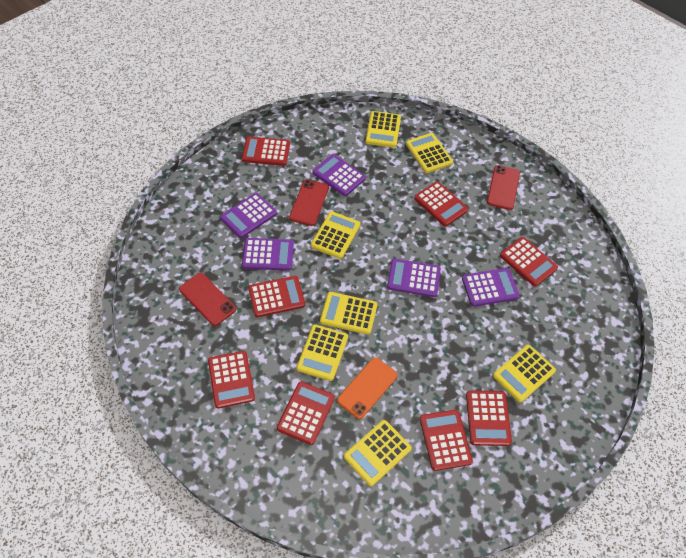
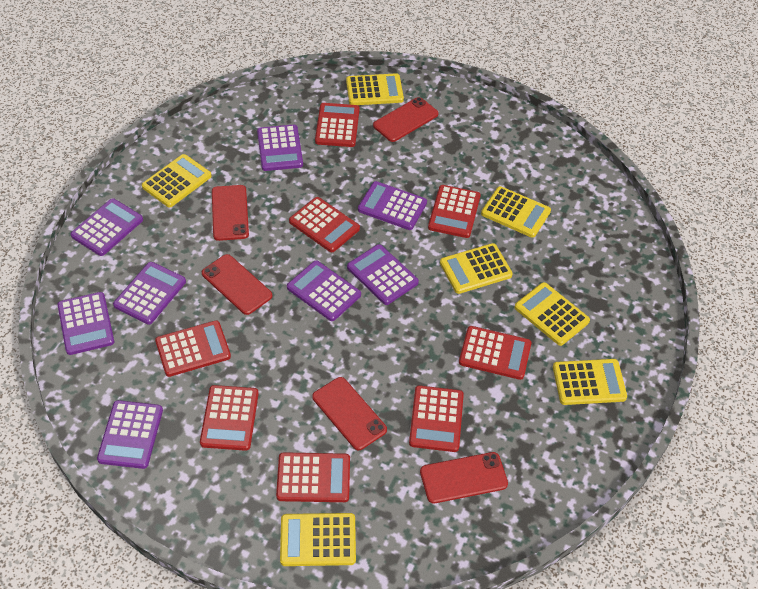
orange phone: [337,358,398,419] = 1 -> none = 0
purple calculator: [220,193,277,238] [242,238,294,271] [312,154,366,196] [387,259,441,297] [462,268,520,307] = 5 -> [58,292,114,355] [71,198,143,256] [97,400,163,469] [113,262,186,325] [257,125,303,171] [287,261,361,321] [347,244,419,305] [358,181,427,230] = 8
red phone: [179,273,236,326] [289,179,329,226] [487,165,520,210] = 3 -> [202,254,273,315] [212,185,249,241] [312,377,387,450] [373,97,438,142] [420,452,508,503] = 5

